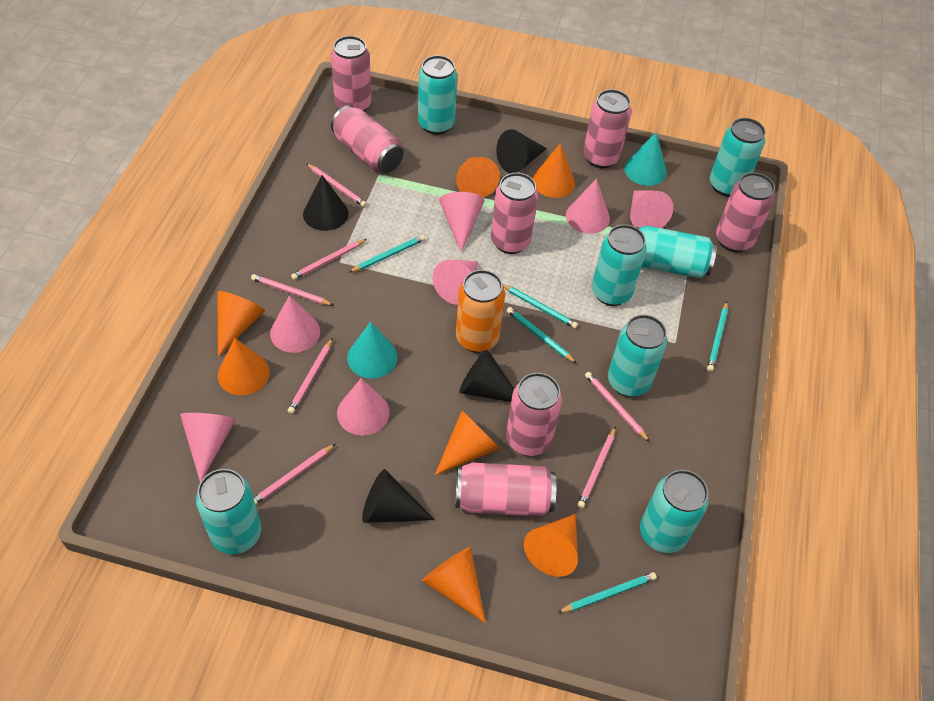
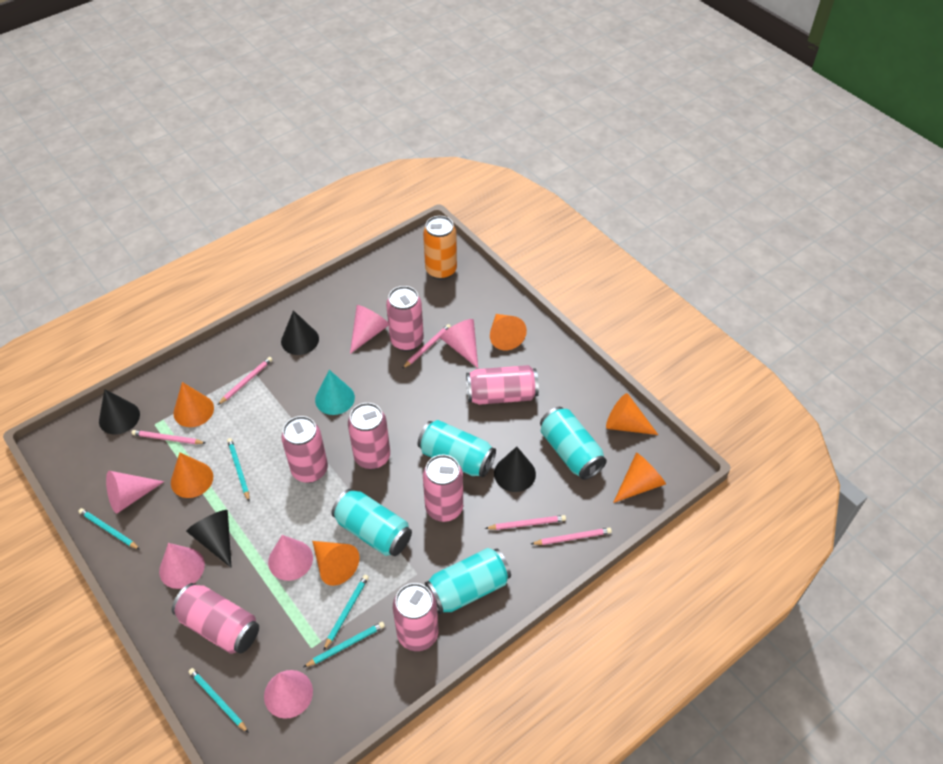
orange cone: [217,291,265,357] [218,338,270,395] [422,547,486,624] [435,411,500,475] [456,157,500,198] [524,514,578,577] [532,143,575,198] = 7 -> [171,452,213,498] [173,382,214,427] [312,541,360,586] [490,314,527,350] [606,393,658,435] [613,453,666,503] = 6
pink cone: [180,413,236,482] [270,295,320,353] [337,379,390,436] [433,260,478,305] [439,192,485,252] [566,179,610,234] [630,190,673,228] = 7 -> [106,471,164,513] [159,543,205,589] [264,670,313,719] [268,535,313,581] [350,305,388,354] [440,319,478,368] = 6
pink pencil: [251,274,333,305] [254,444,336,505] [288,338,333,414] [291,239,367,280] [306,163,367,207] [577,426,616,508] [585,372,650,442] = 7 -> [132,430,205,444] [218,357,273,405] [402,324,451,369] [485,515,566,530] [531,528,612,545] = 5
turquoise can: [196,469,261,555] [418,55,457,135] [592,224,646,306] [608,315,667,397] [636,226,717,278] [640,470,709,553] [710,118,765,197] = 7 -> [332,489,412,556] [417,420,496,478] [425,548,511,614] [540,407,607,480] = 4
turquoise cone: [347,322,398,379] [624,132,667,186] = 2 -> [315,370,355,415] = 1

